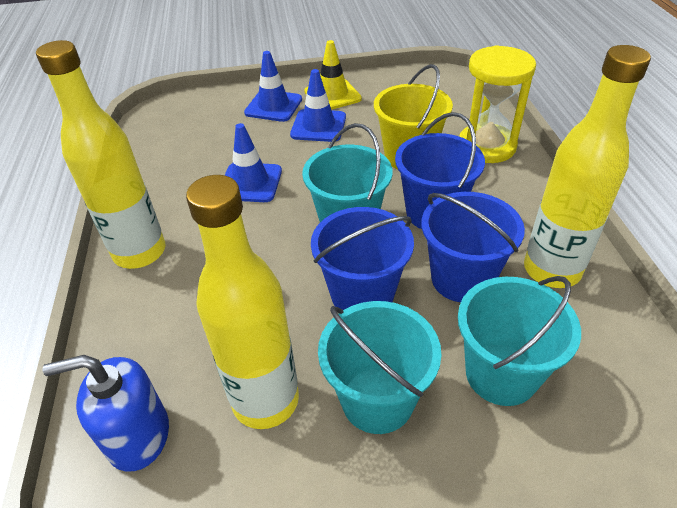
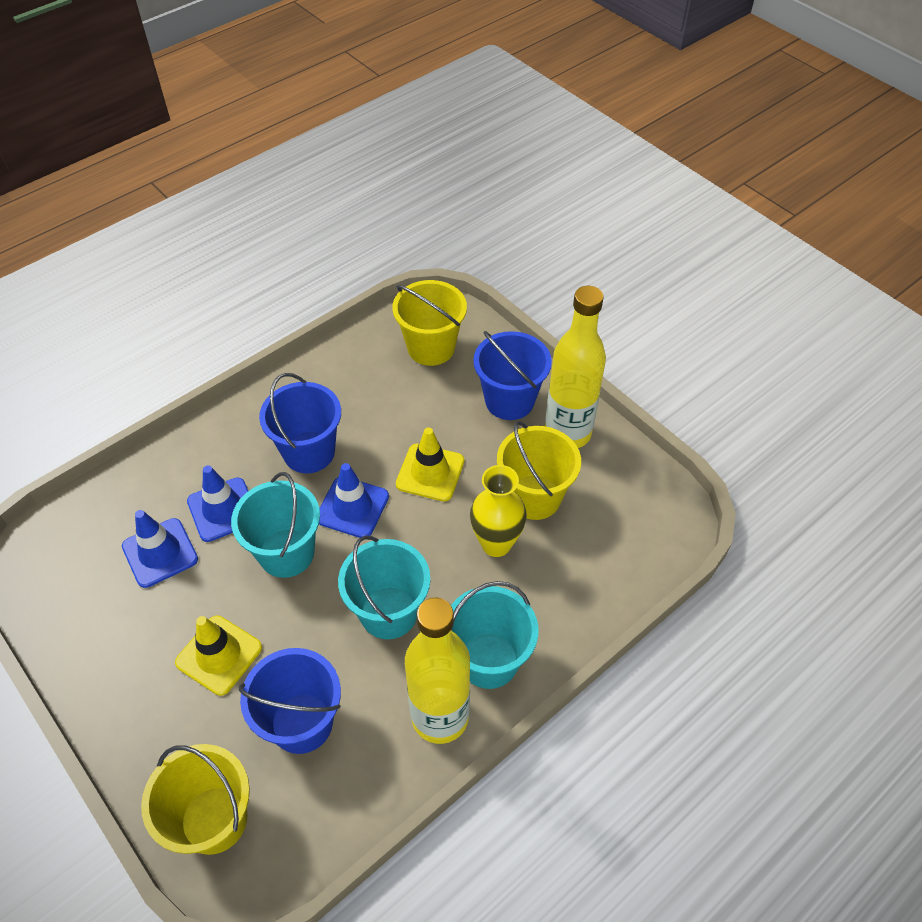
blue soap dispenser: [43,355,169,471] = 1 -> none = 0
yellow bottle: [36,40,165,269] [186,175,299,429] [524,45,651,288] = 3 -> [405,597,470,744] [545,286,606,448] = 2
yellow bucket: [374,64,453,169] = 1 -> [141,744,250,855] [392,280,467,366] [497,421,581,520] = 3
yellow hourglass: [459,45,536,163] = 1 -> none = 0
yellow traffic cone: [304,40,362,110] = 1 -> [175,616,262,696] [396,427,464,501] = 2
yellow vase: none = 0 -> [470,465,527,557] = 1

